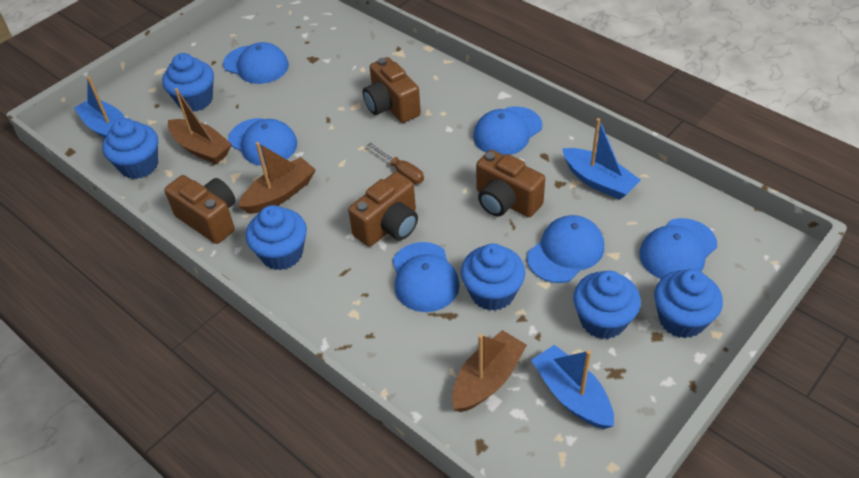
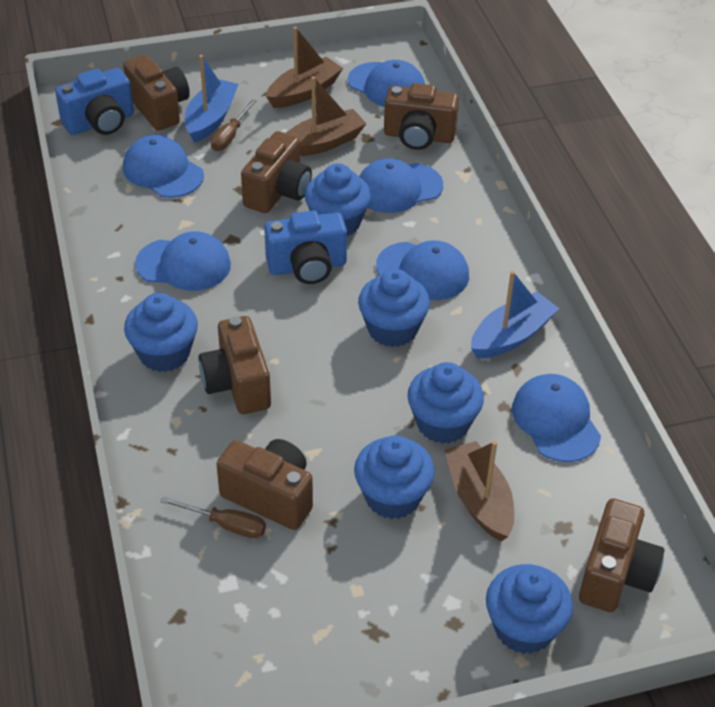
blue boat: [74,77,125,139] [531,345,614,429] [562,118,641,200] = 3 -> [185,55,238,143] [471,271,559,358] = 2
blue camera: none = 0 -> [55,68,134,135] [264,210,347,284] = 2
brown camera: [164,175,236,244] [348,172,418,247] [363,57,421,123] [476,150,545,217] = 4 -> [123,55,190,131] [199,316,271,414] [216,439,313,530] [241,131,312,213] [384,83,459,150] [579,498,665,612] = 6
brown screwdriver: [367,142,424,184] = 1 -> [160,496,266,538] [211,99,256,151] = 2

